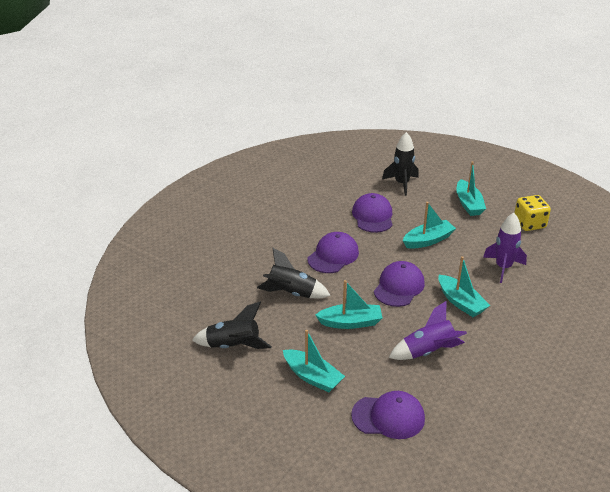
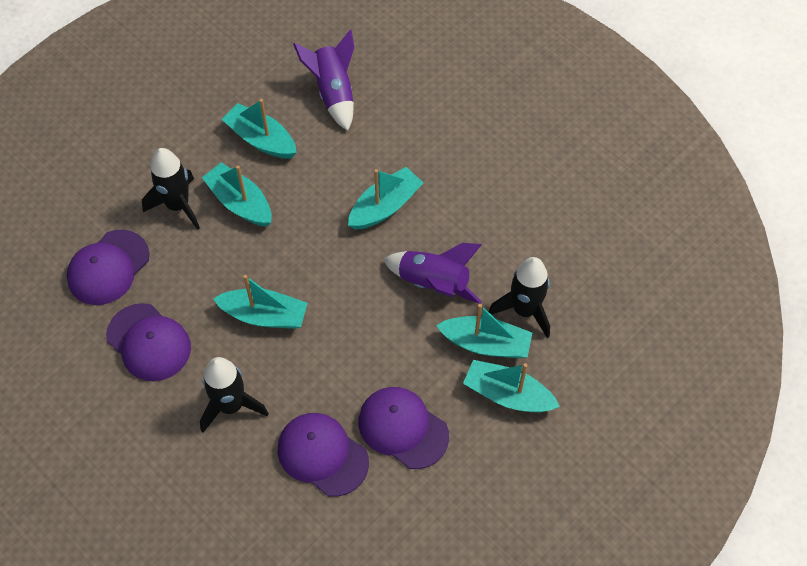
turquoise boat: [283,330,345,392] [315,280,382,329] [403,202,456,249] [439,256,490,317] [456,161,486,216] = 5 -> [202,162,272,227] [213,275,307,329] [222,99,297,158] [348,167,424,230] [436,304,532,358] [463,360,560,413] = 6
yellow dice: [514,195,551,231] = 1 -> none = 0

